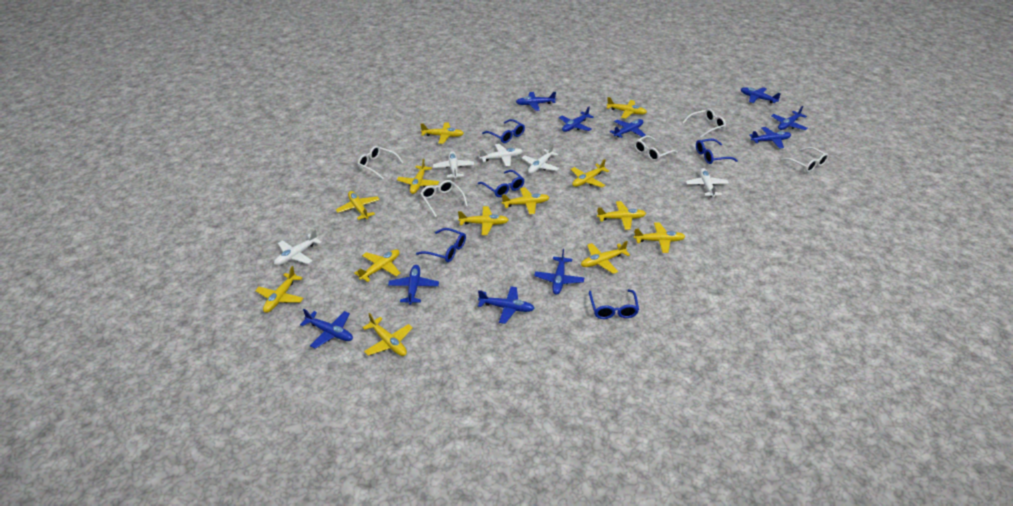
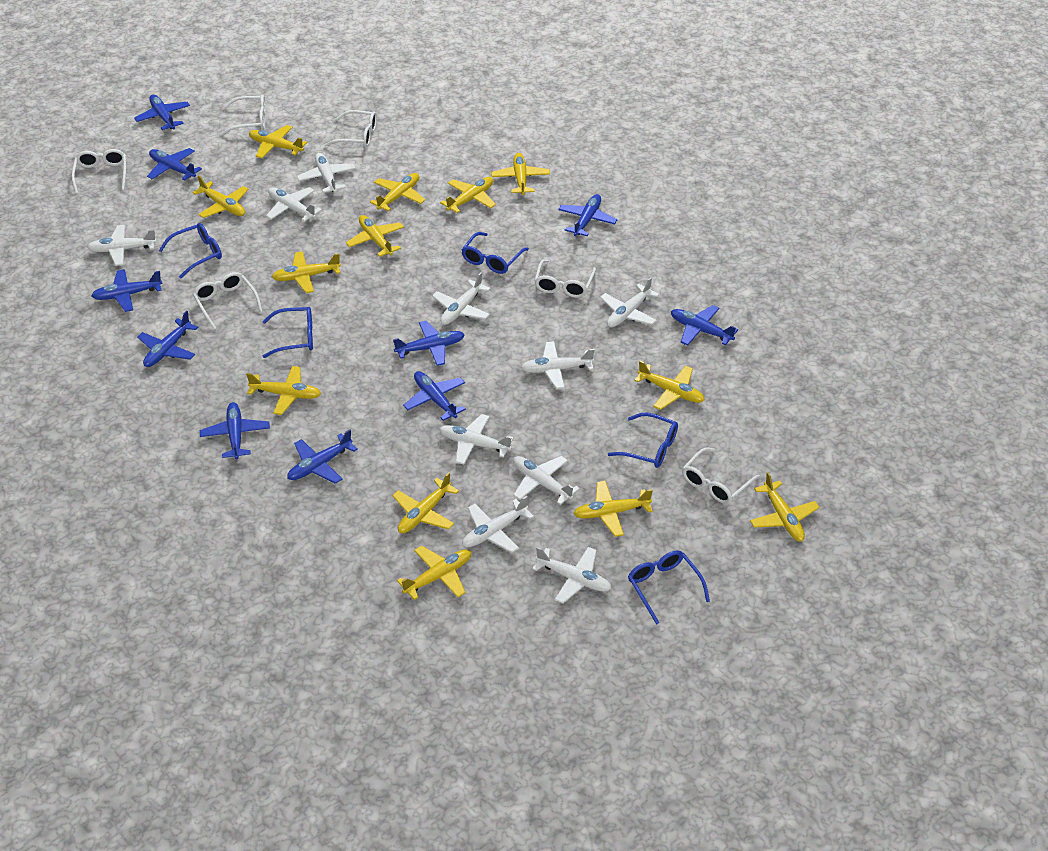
white glasses: [357,146,403,179] [420,180,468,217] [634,135,678,161] [682,108,726,138] [780,147,829,172] = 5 -> [72,149,126,194] [193,272,263,330] [221,95,266,135] [324,110,377,147] [534,259,596,298] [682,448,760,504] = 6
white plane: [274,229,322,266] [433,151,474,179] [479,144,523,166] [522,144,559,174] [686,168,729,197] = 5 -> [87,225,157,266] [266,187,322,222] [297,153,355,193] [432,272,491,325] [439,414,514,465] [462,496,534,553] [513,456,580,505] [521,341,594,389] [532,547,612,603] [600,277,659,327] = 10

